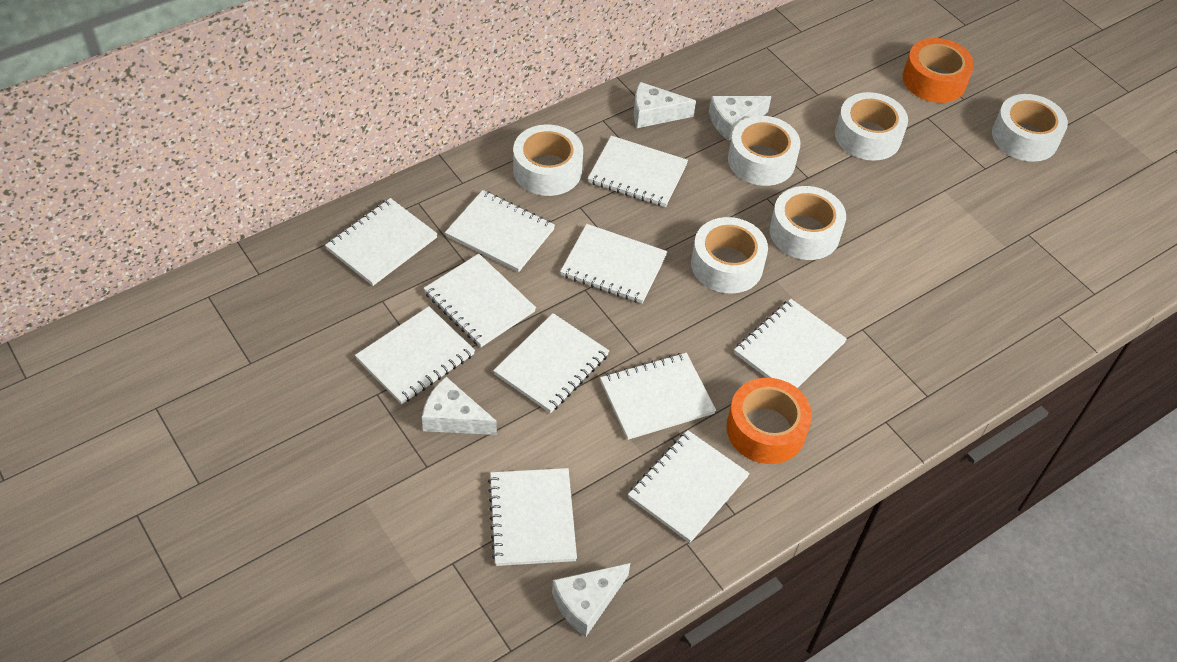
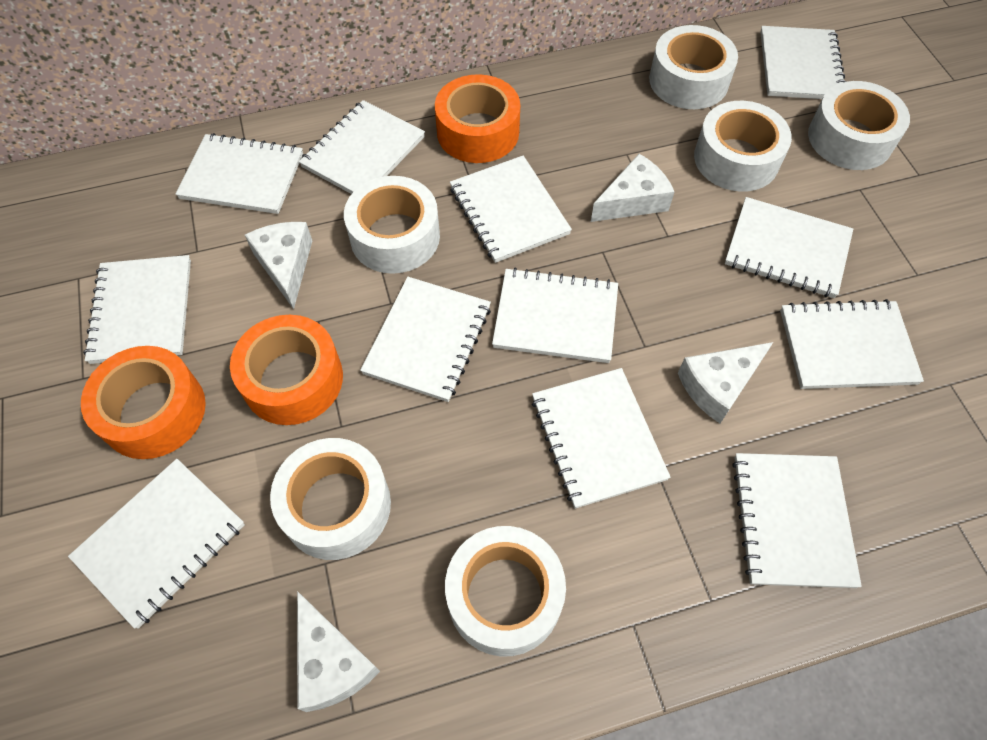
orange tape: [726,378,812,464] [903,38,974,103] = 2 -> [81,346,206,459] [230,315,343,425] [435,74,520,163] = 3
white notebook: [325,198,437,286] [355,306,475,405] [423,254,536,347] [445,190,555,272] [488,468,577,566] [493,313,609,413] [560,224,667,304] [588,136,688,207] [600,353,716,440] [628,430,750,543] [734,299,847,388] = 11 -> [68,459,245,629] [83,255,191,364] [176,133,303,214] [299,100,425,194] [360,277,491,402] [450,156,572,263] [492,268,618,363] [532,368,671,509] [725,197,853,298] [732,453,862,588] [760,26,846,99] [780,299,924,389] = 12

